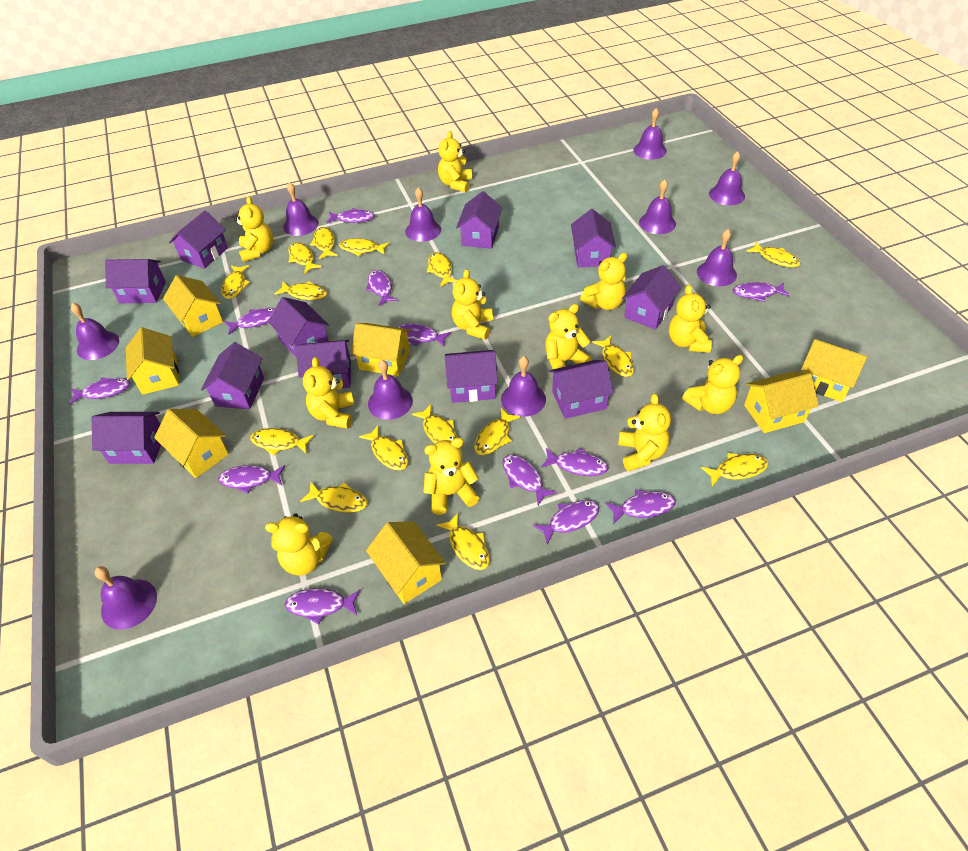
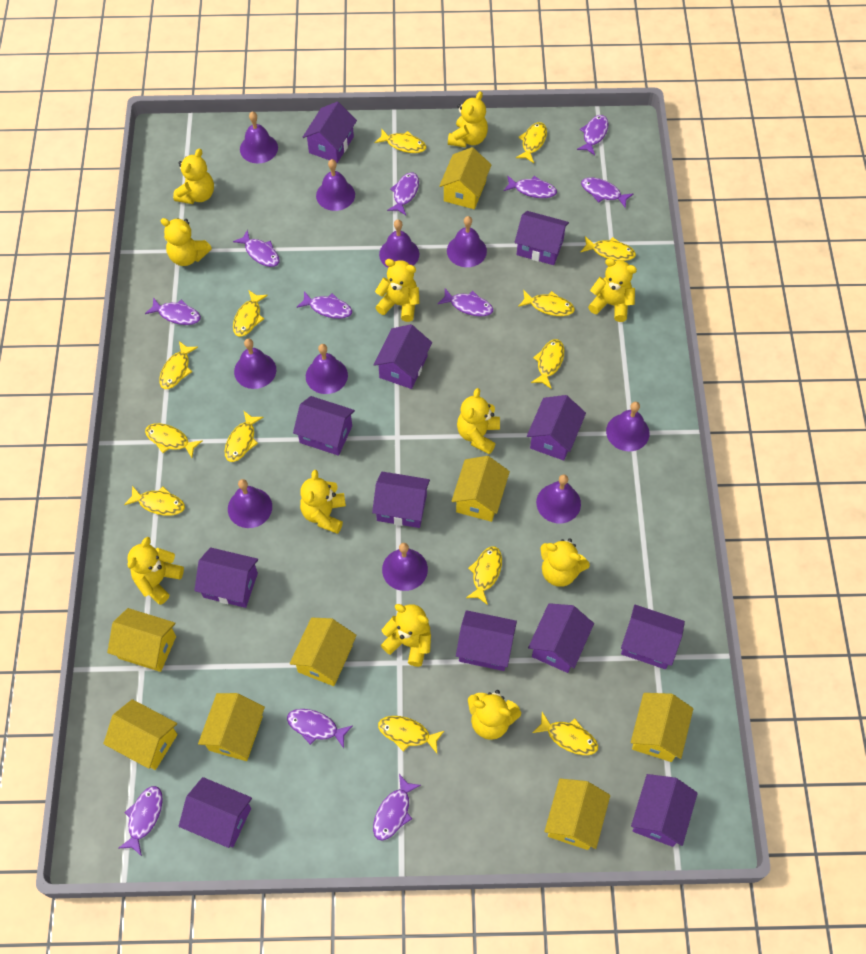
purple fish: [69,377,131,405] [218,465,285,494] [224,308,275,335] [285,588,360,624] [326,208,375,223] [366,270,398,306] [397,324,451,347] [502,455,557,505] [533,500,600,544] [541,448,609,476] [605,489,676,524] [733,282,790,302] = 12 -> [119,786,163,856] [145,297,201,325] [233,230,279,267] [287,709,352,748] [297,291,352,319] [373,774,421,841] [387,173,419,215] [438,289,493,317] [503,176,557,198] [577,115,608,155] [581,178,633,208] = 11
purple house: [92,412,161,464] [105,259,166,303] [169,211,228,269] [201,342,264,410] [268,297,329,358] [295,340,351,388] [445,350,498,403] [456,191,502,249] [549,360,614,419] [571,209,616,267] [622,265,681,330] = 11 -> [179,777,252,848] [194,547,258,608] [293,396,355,456] [302,102,357,163] [372,472,430,528] [373,324,432,389] [456,610,517,671] [515,211,569,265] [527,395,586,461] [528,603,594,673] [621,605,685,669] [631,774,698,847] = 12
yellow fish: [221,265,250,299] [250,428,314,456] [275,281,327,300] [288,242,322,274] [300,482,368,512] [310,227,338,259] [339,238,390,256] [359,426,408,470] [412,404,458,443] [427,252,458,287] [436,513,490,570] [474,408,521,455] [592,336,634,377] [701,453,768,487] [746,241,800,267] = 15 -> [124,486,185,516] [145,423,203,458] [159,341,198,389] [225,411,264,462] [233,291,268,337] [375,129,426,153] [378,716,444,753] [466,546,502,605] [516,122,547,163] [518,290,575,316] [531,339,564,389] [532,712,598,755] [581,236,636,261] = 13
yellow house: [126,327,179,395] [154,409,229,478] [163,275,223,337] [351,323,411,376] [366,521,446,604] [744,372,819,433] [801,339,867,402] = 7 -> [103,699,178,770] [107,608,176,672] [198,693,265,761] [290,618,357,686] [439,147,491,209] [451,456,510,522] [544,778,610,850] [631,693,693,762] = 8

